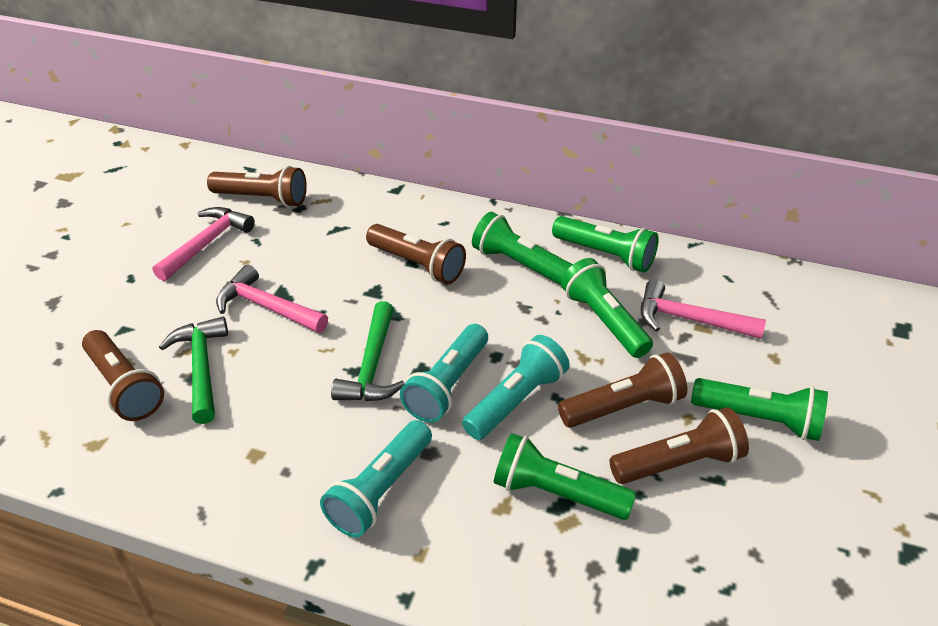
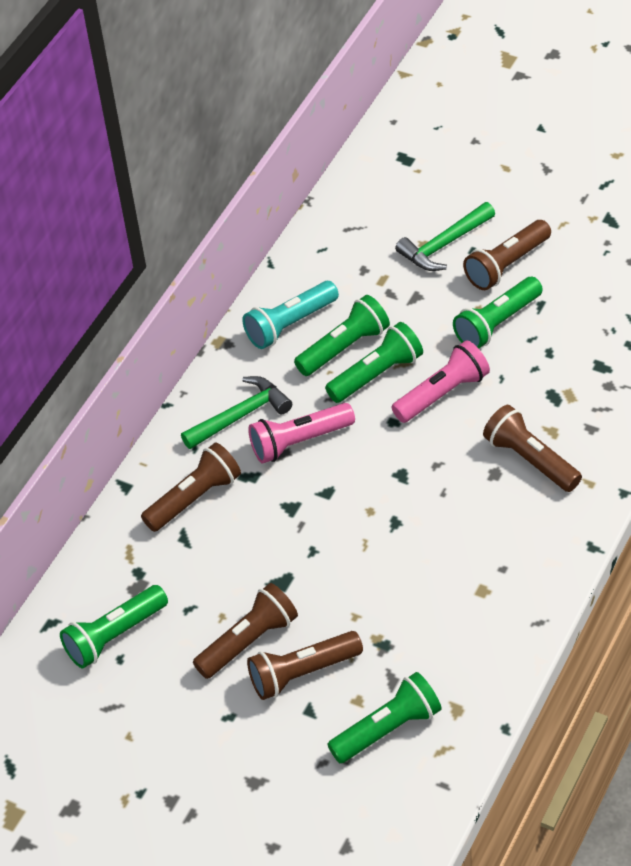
pink flashlight: none = 0 -> [248,403,355,463] [392,340,490,423] = 2
pink hammer: [152,207,255,281] [216,265,328,333] [641,279,766,339] = 3 -> none = 0
turquoise flashlight: [320,420,432,538] [400,324,488,423] [462,335,570,440] = 3 -> [242,281,339,349] = 1

